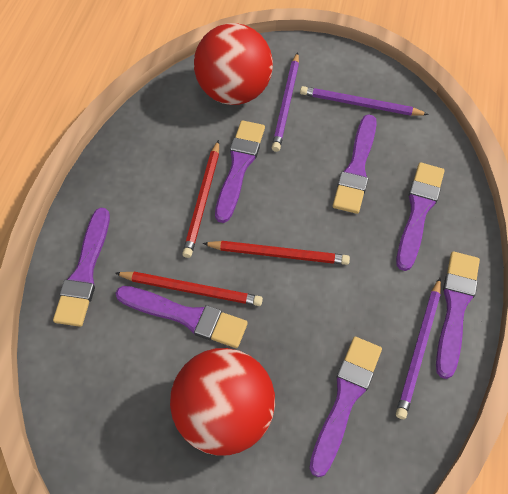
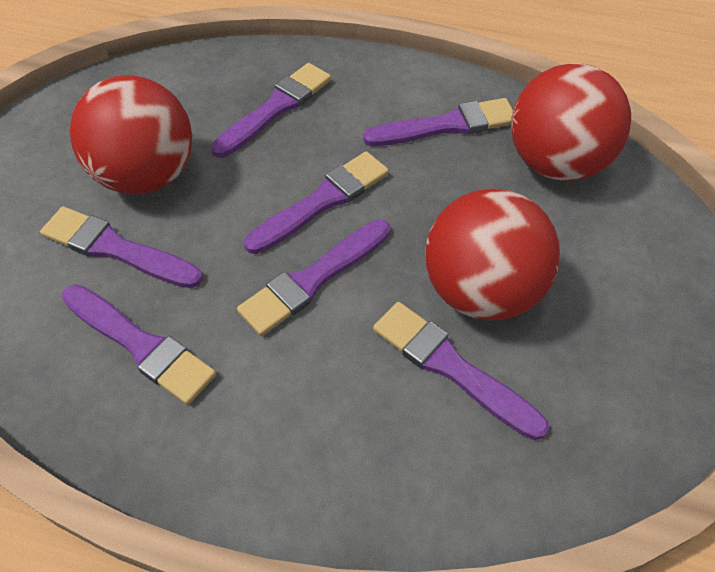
purple pencil: [272,52,299,152] [300,86,429,116] [396,278,441,419] = 3 -> none = 0
red ball: [170,348,275,456] [194,23,273,105] = 2 -> [70,75,192,194] [425,189,560,321] [511,63,631,181] = 3
red pencil: [115,272,263,306] [182,140,219,258] [202,241,350,265] = 3 -> none = 0

